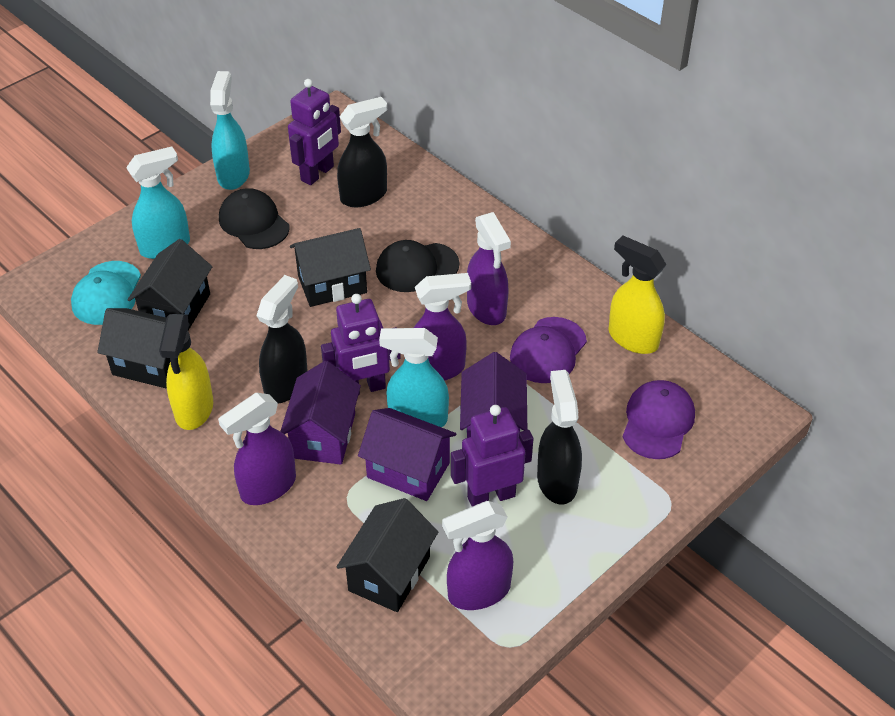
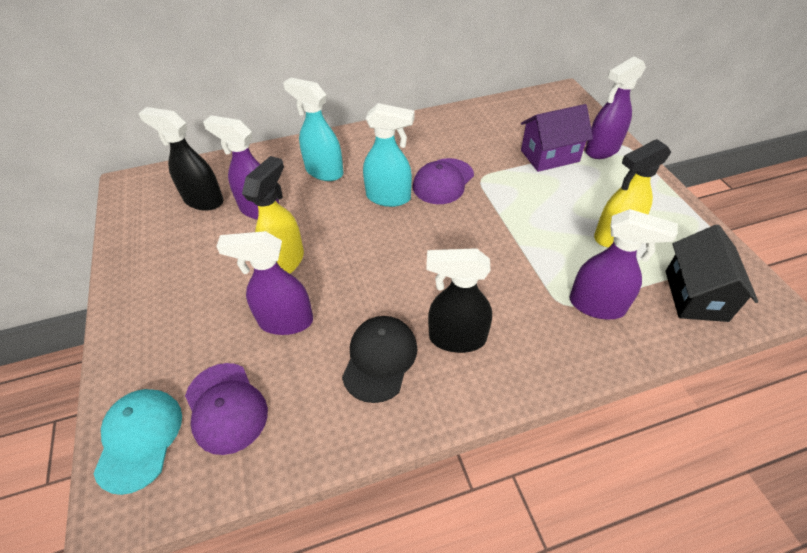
black cap: [219,188,290,249] [376,240,459,292] = 2 -> [342,316,417,403] = 1
black house: [97,308,190,389] [128,239,212,330] [290,228,371,307] [337,498,438,612] = 4 -> [665,224,758,322] = 1
black spray bottle: [256,275,308,403] [337,97,387,207] [537,370,582,505] = 3 -> [138,107,224,211] [426,248,492,353] = 2
purple house: [280,361,361,465] [358,408,456,501] [460,352,527,438] = 3 -> [521,104,593,172] = 1
purple robot: [288,79,341,185] [321,294,401,395] [451,405,534,506] = 3 -> none = 0
turquoise spray bottle: [126,147,190,259] [210,71,250,190] [379,328,449,427] = 3 -> [283,77,344,181] [363,103,415,207] = 2

